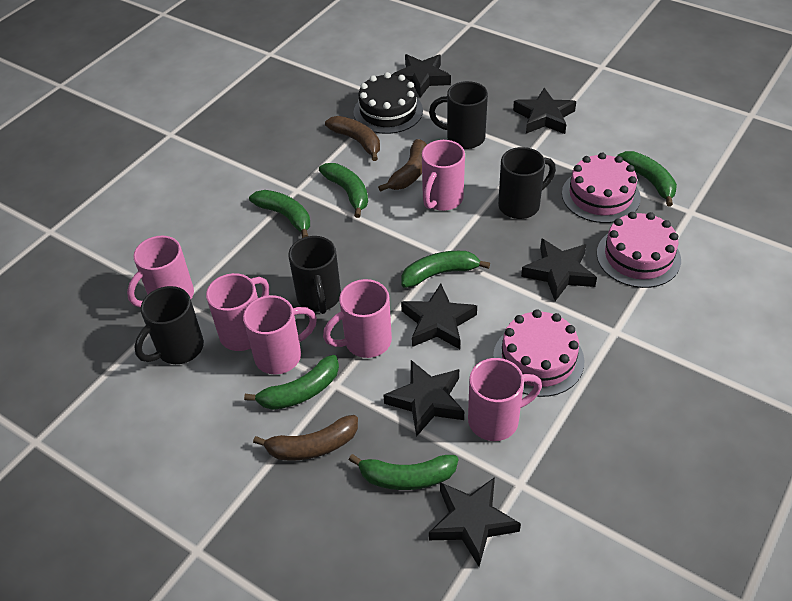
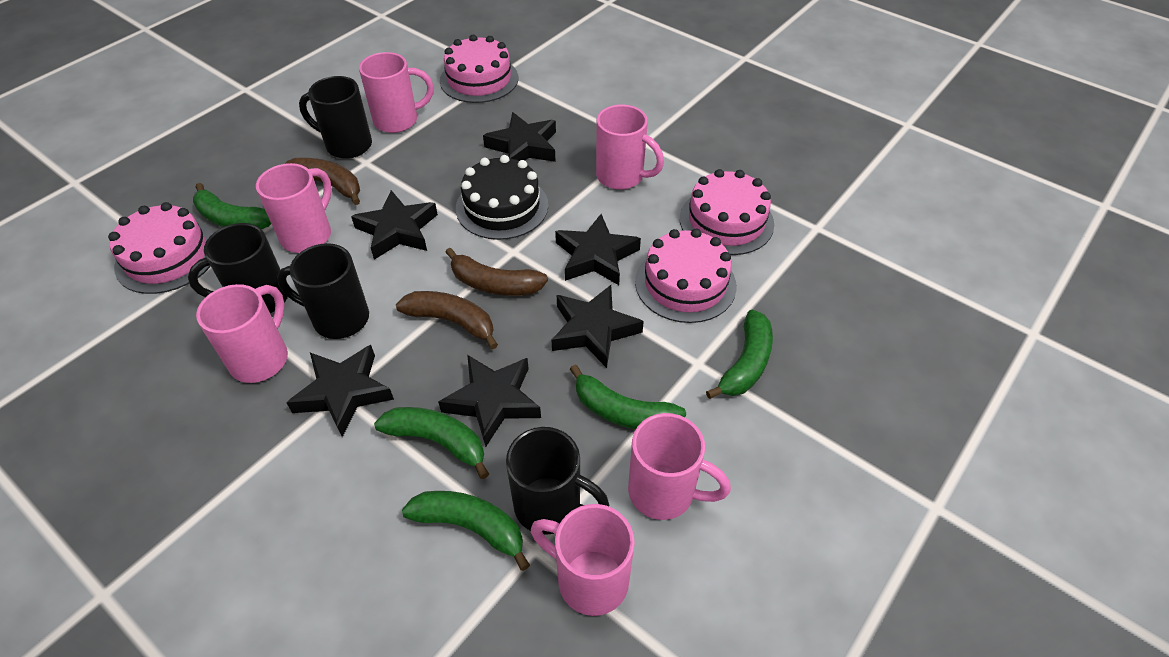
green banana: [244,355,339,410] [249,190,310,238] [319,163,368,218] [349,454,458,490] [401,251,490,288] [617,151,677,206] = 6 -> [193,183,271,229] [374,407,489,479] [402,491,530,571] [570,364,686,429] [706,310,773,399] = 5
pink cake: [493,309,585,397] [562,153,641,223] [597,212,681,288] = 3 -> [108,202,213,294] [440,35,518,103] [635,229,737,323] [680,169,774,255] = 4

